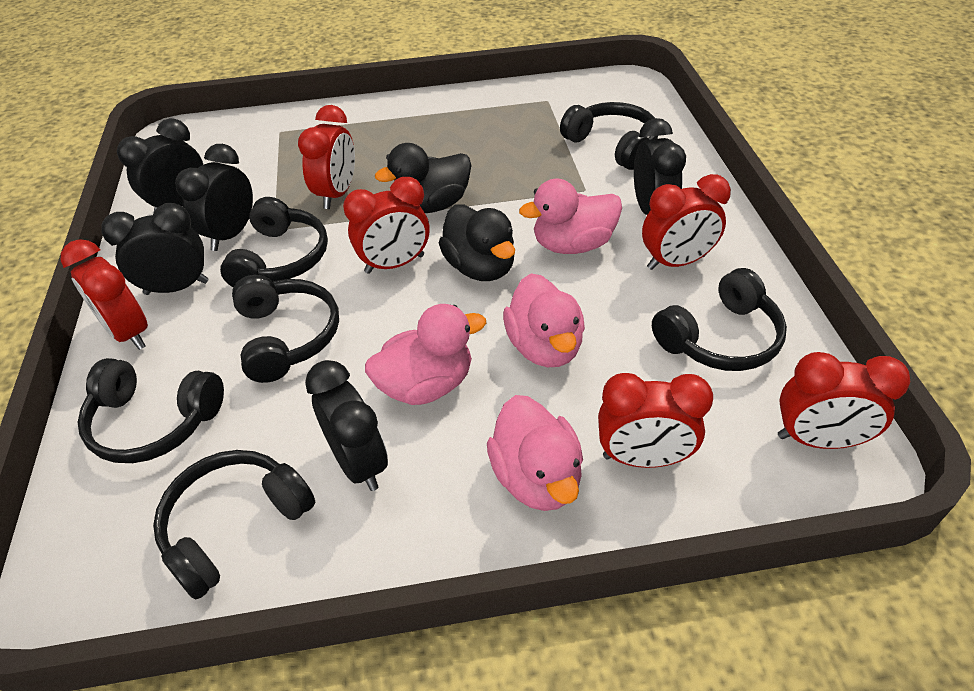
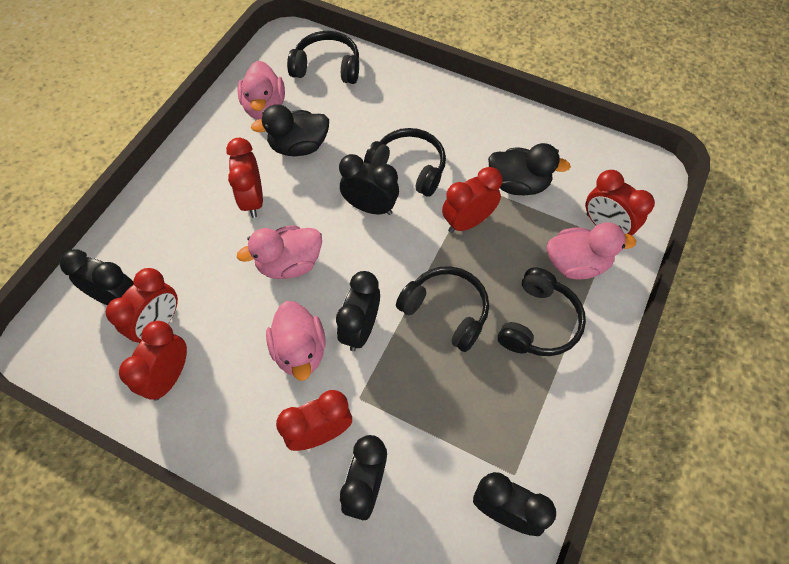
black headphones: [78,358,224,463] [153,450,315,599] [220,197,328,287] [232,275,339,383] [560,102,658,170] [652,268,787,371] = 6 -> [287,31,359,84] [364,128,446,197] [396,266,489,352] [498,267,586,356] = 4

